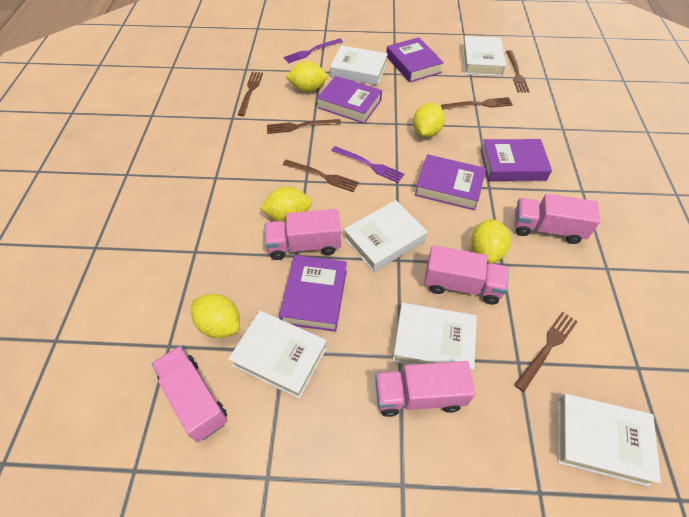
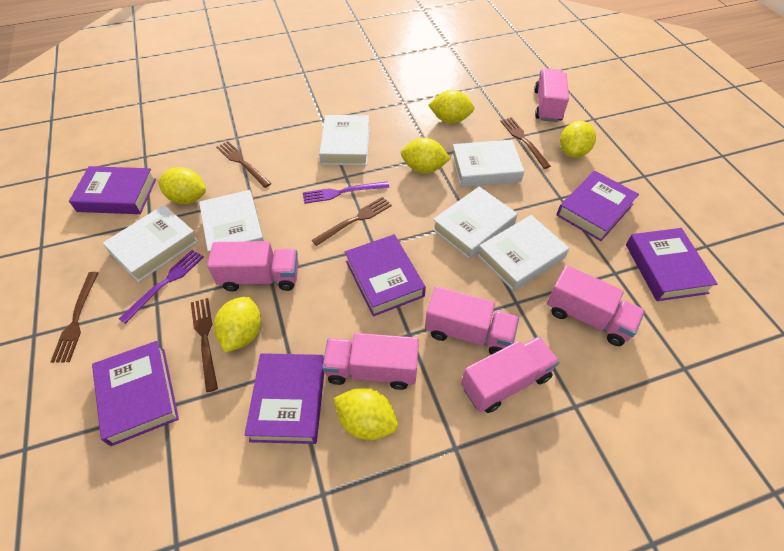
brown fork: [238,72,263,116] [267,119,341,134] [283,160,359,192] [441,97,513,110] [506,50,530,93] [514,312,578,392] = 6 -> [50,272,98,363] [191,298,218,392] [216,141,271,188] [312,197,392,246] [500,117,551,169] = 5
pink truck: [152,346,228,443] [265,209,341,260] [375,361,476,417] [424,245,509,305] [515,194,600,244] = 5 -> [207,241,299,292] [322,333,419,390] [425,286,519,355] [461,336,559,413] [534,68,569,122] [547,265,645,346] = 6
purple book: [279,255,347,332] [317,76,382,124] [386,37,444,83] [415,154,486,211] [480,139,552,181] = 5 -> [69,166,156,214] [92,341,179,446] [244,353,325,444] [345,234,426,316] [556,171,639,241] [626,228,718,301] = 6
yellow lemon: [191,294,240,338] [260,187,312,223] [286,61,327,92] [413,103,445,137] [471,219,511,263] = 5 -> [158,167,206,204] [214,296,261,353] [333,388,398,441] [401,138,450,173] [428,90,475,123] [560,121,596,158] = 6

